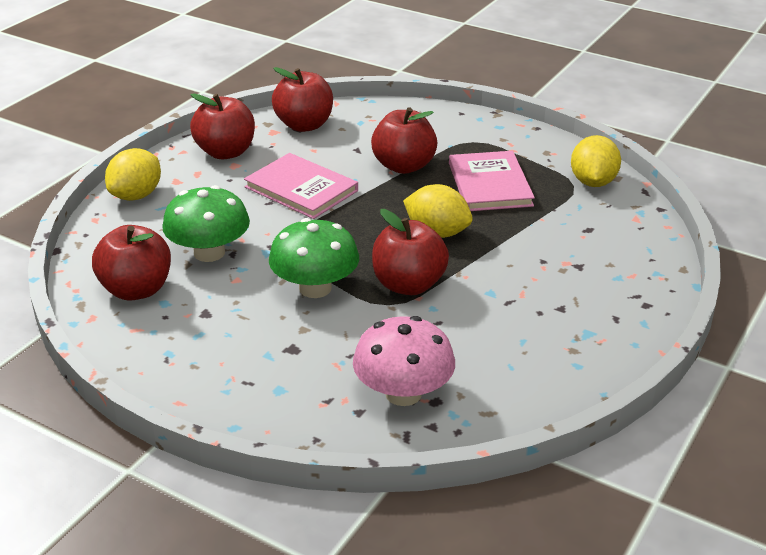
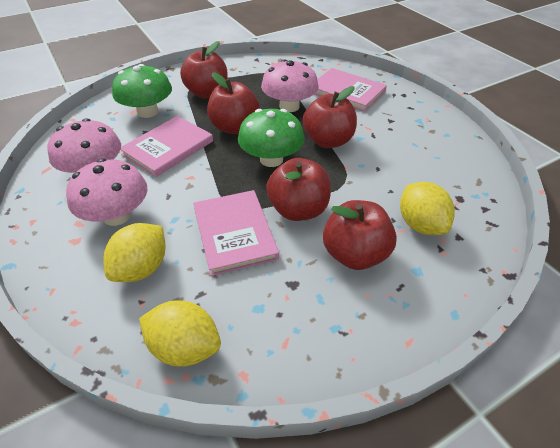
pink book: [244,153,358,219] [449,151,535,211] = 2 -> [121,116,213,177] [193,190,279,276] [315,68,387,112] = 3
pink mushroom: [353,316,455,406] = 1 -> [47,118,121,173] [66,158,147,226] [261,59,318,112] = 3

